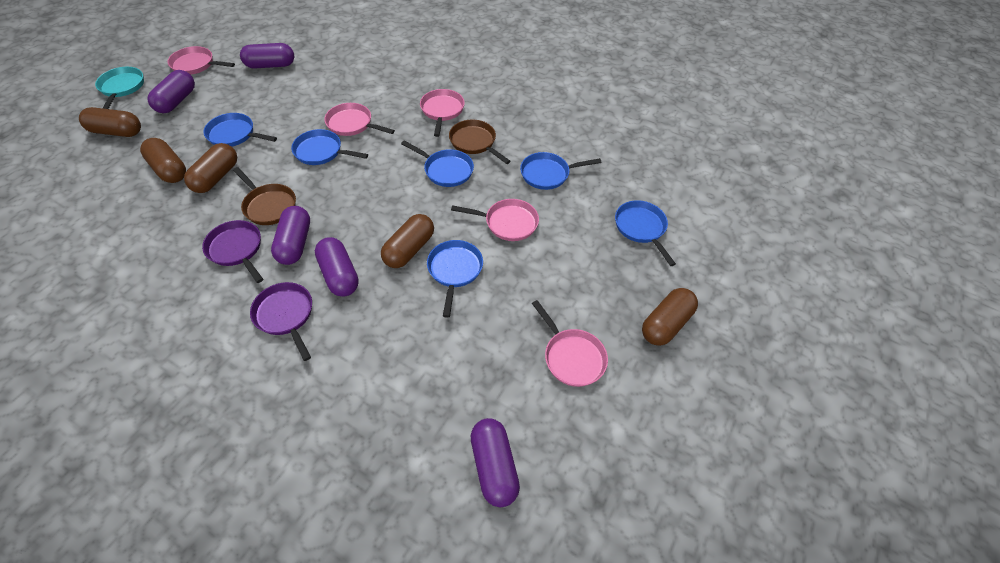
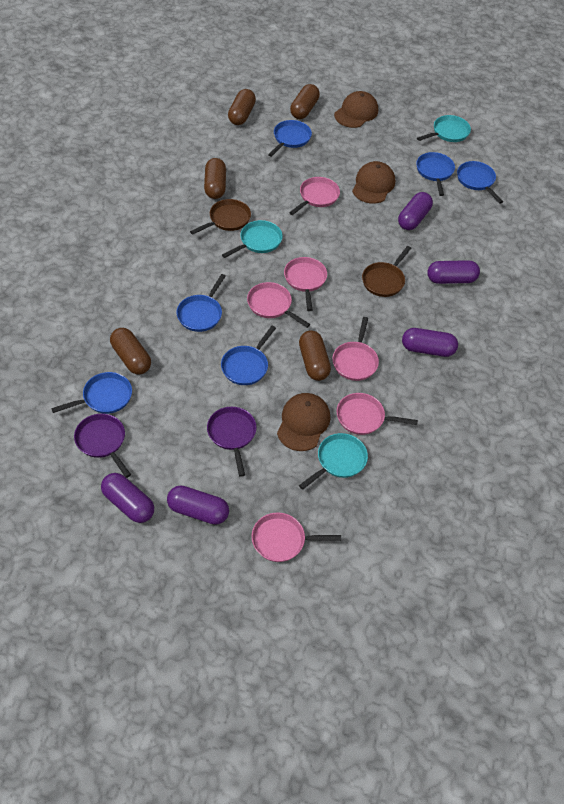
brown cap: none = 0 -> [277,393,331,451] [334,91,378,128] [352,161,395,204] = 3
pink pan: [168,46,235,75] [324,103,395,136] [420,89,465,137] [451,199,539,241] [532,300,608,387] = 5 -> [247,282,310,328] [252,513,341,562] [284,257,327,311] [289,177,340,215] [332,317,379,381] [337,393,418,435] = 6
turquoise pan: [95,67,144,109] = 1 -> [222,220,283,258] [299,433,368,490] [417,115,471,142] = 3

